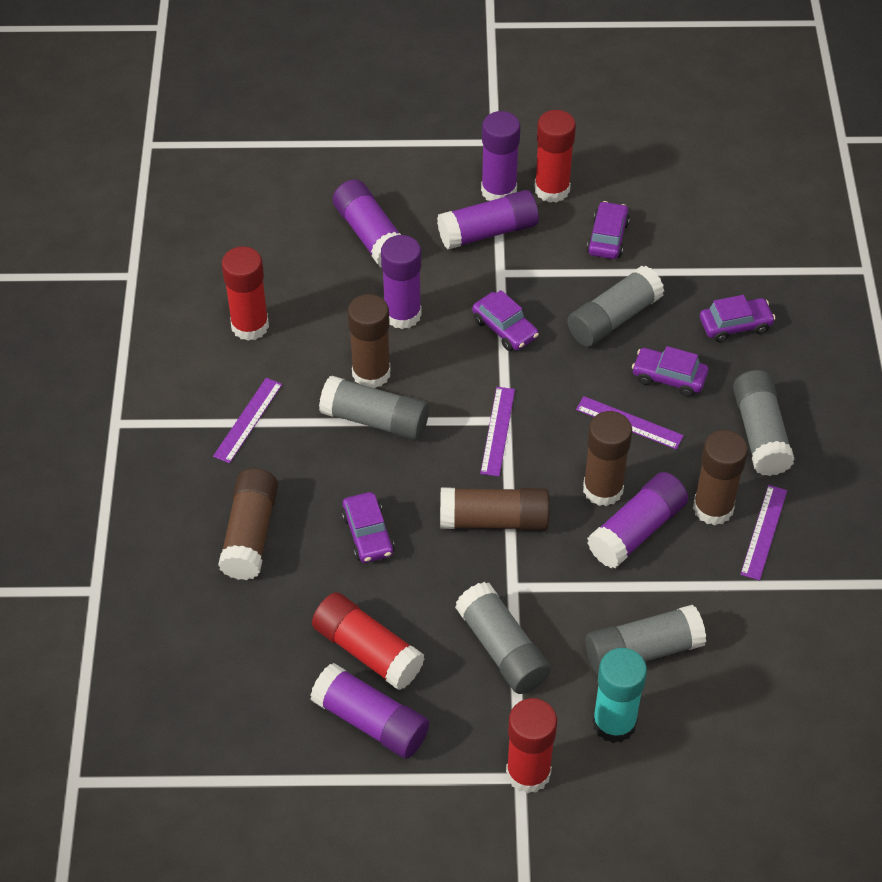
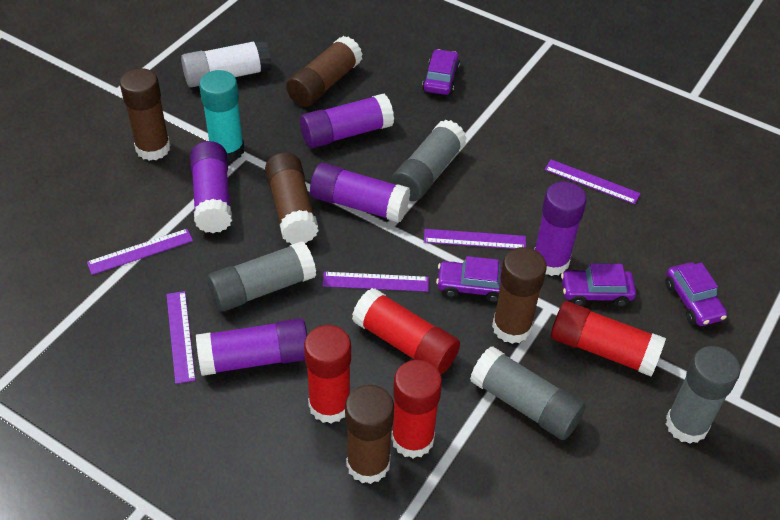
grey glue stick: [319,376,429,441] [455,582,551,694] [567,266,664,347] [585,605,706,675] [733,370,795,476] = 5 -> [207,241,316,312] [391,119,467,201] [470,346,586,440] [666,346,740,444] = 4
purple car: [341,492,395,563] [472,290,539,351] [586,201,630,259] [632,346,709,397] [700,295,776,342] = 5 -> [422,49,460,95] [436,256,502,302] [561,263,636,307] [666,262,727,326] = 4
purple glue stick: [310,663,429,758] [333,179,401,267] [381,235,422,329] [437,190,539,250] [481,111,521,201] [587,472,688,568] = 6 -> [190,141,232,233] [196,318,308,376] [300,93,394,148] [310,163,410,223] [534,181,587,276] = 5
purple ruler: [213,378,282,463] [480,387,515,477] [576,396,684,449] [740,485,787,581] = 4 -> [87,229,193,275] [166,291,196,384] [322,272,429,292] [424,229,526,249] [544,159,641,205] = 5
white glue stick: none = 0 -> [181,39,272,87] = 1

